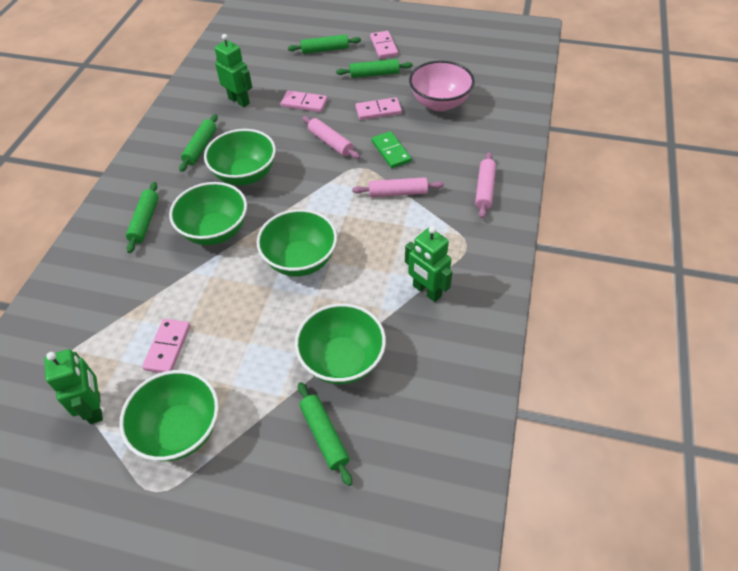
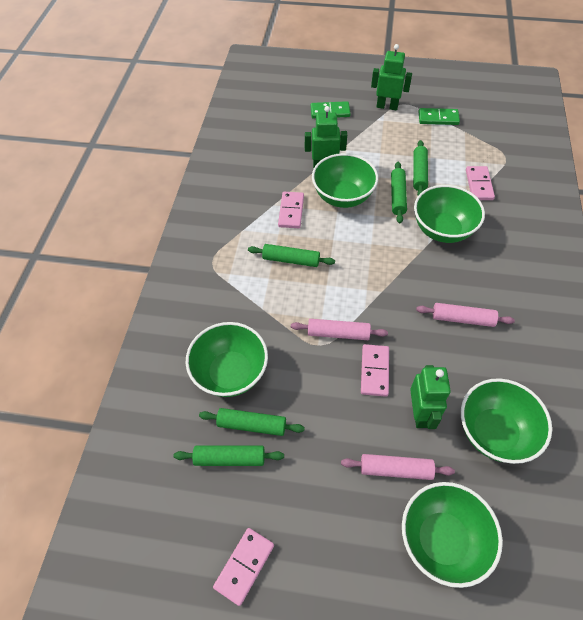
green domino: [372,131,412,168] = 1 -> [311,101,351,118] [418,108,460,125] = 2
pink bowl: [409,60,475,111] = 1 -> none = 0

